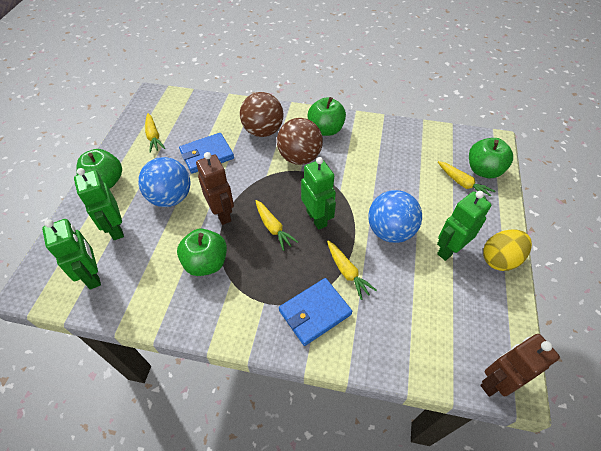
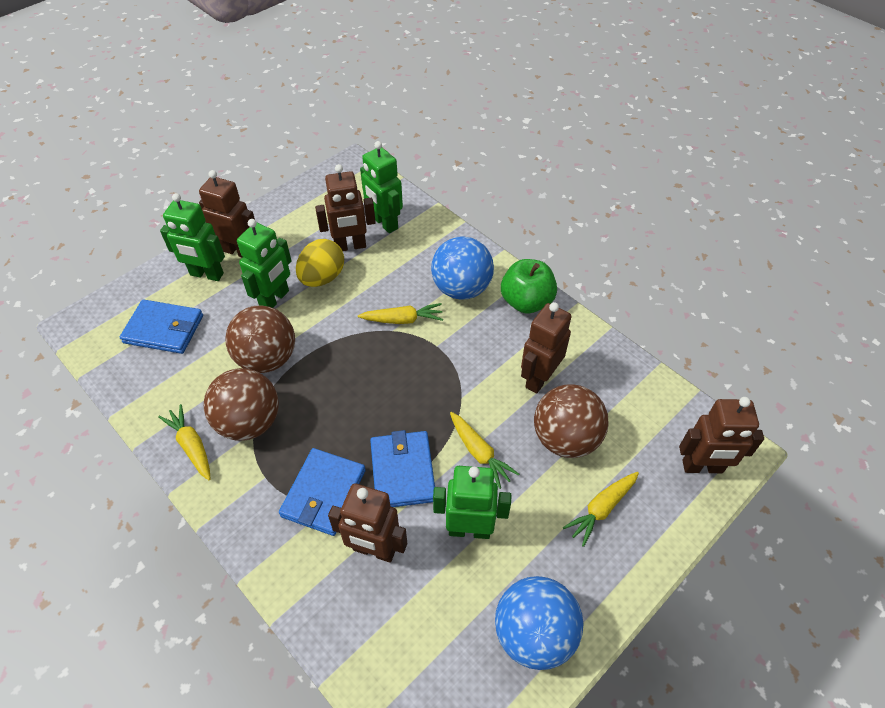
blue wallet: [179,133,234,174] [279,278,352,346] = 2 -> [120,299,203,354] [279,448,366,536] [370,430,435,507] = 3
brown ball: [240,92,283,137] [277,118,323,165] = 2 -> [204,368,279,441] [225,305,295,373] [534,384,608,458] = 3
brown robot: [196,152,234,225] [480,334,560,397] = 2 -> [199,170,255,258] [315,164,376,251] [328,483,407,563] [521,302,572,394] [679,397,764,473] = 5
green apple: [76,149,122,189] [177,229,227,276] [307,97,346,136] [469,138,513,178] = 4 -> [501,259,557,313] = 1

